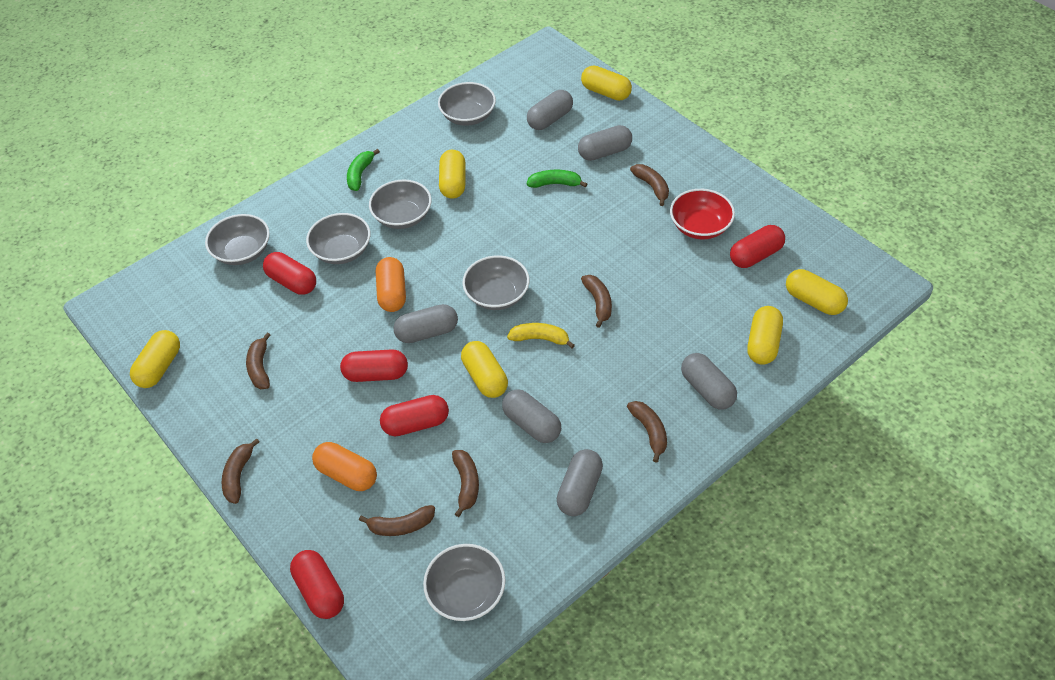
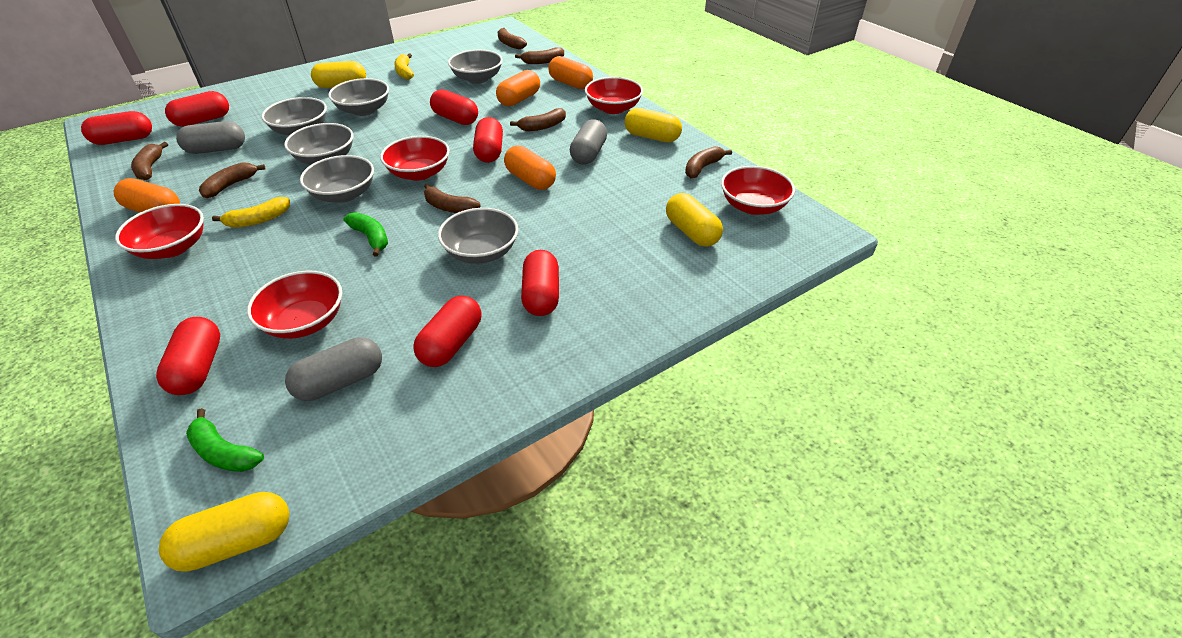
grey capsule: [394,304,458,343] [502,389,561,443] [527,90,573,130] [557,449,603,516] [578,125,632,161] [681,353,737,410] = 6 -> [176,121,245,154] [285,337,382,401] [570,119,607,165] = 3
orange capsule: [312,442,377,491] [376,257,406,312] = 2 -> [114,178,180,212] [496,70,540,107] [504,145,556,190] [548,56,593,89] = 4
red bowl: [670,189,735,239] = 1 -> [115,204,204,259] [247,271,342,339] [380,136,450,181] [585,77,643,114] [721,166,795,215] = 5
red capsule: [263,252,316,295] [290,550,344,619] [340,349,408,382] [380,395,449,436] [730,225,785,268] = 5 -> [81,111,152,145] [156,317,220,395] [165,91,229,127] [413,295,482,367] [430,89,478,125] [473,117,503,163] [521,250,559,316] = 7
yellow banana: [507,323,575,348] = 1 -> [212,197,290,228] [394,53,414,80] = 2
yellow capsule: [130,330,180,388] [439,150,465,199] [461,341,508,398] [581,65,632,101] [747,306,783,365] [786,269,848,315] = 6 -> [159,492,289,572] [311,61,366,88] [625,108,682,142] [666,193,723,247] = 4

